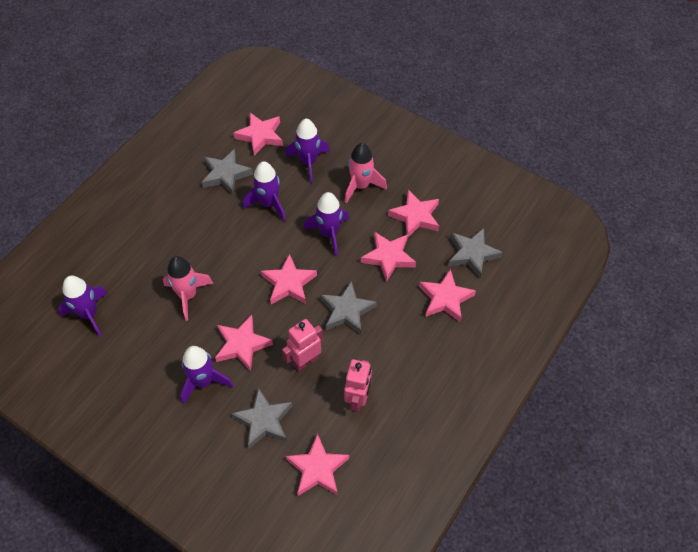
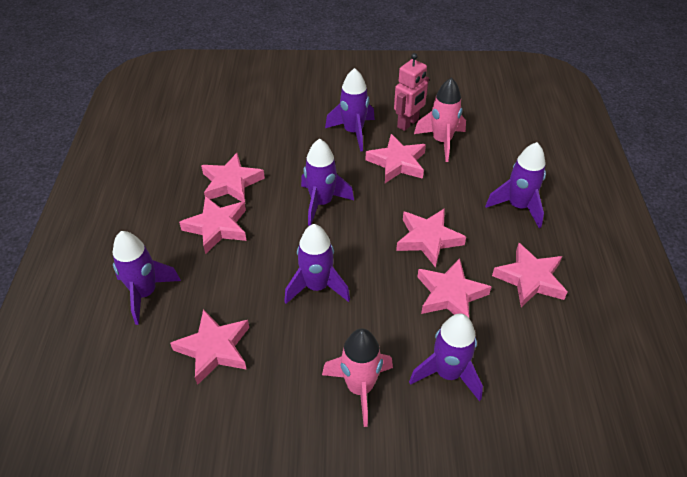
grey star: [202,149,253,195] [231,387,293,449] [320,281,377,334] [448,228,503,278] = 4 -> none = 0
pink robot: [282,319,323,371] [344,359,372,412] = 2 -> [394,53,429,131] = 1
purple rocket: [58,276,108,337] [181,346,233,404] [243,161,286,221] [285,119,330,183] [303,192,349,256] = 5 -> [113,231,181,325] [284,224,350,304] [301,139,354,226] [325,68,375,152] [409,314,483,401] [485,142,546,228] = 6

